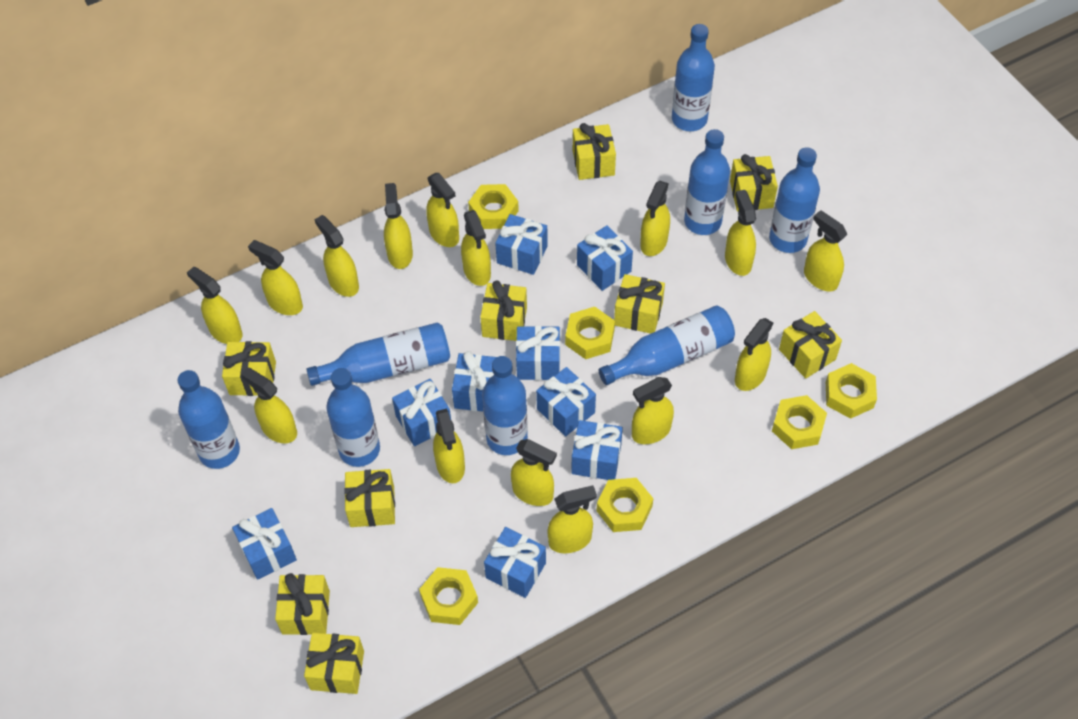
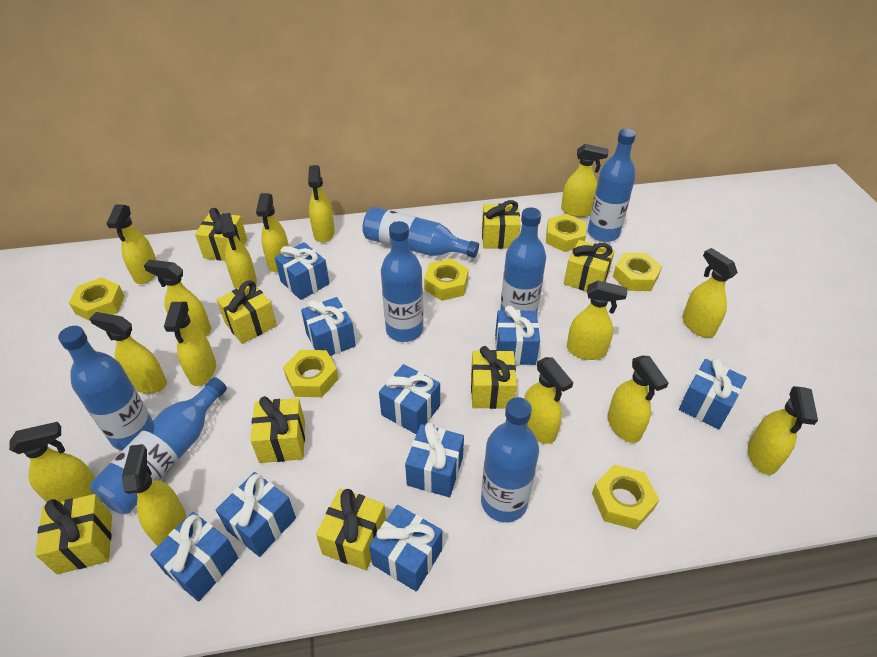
blue bottle: [177,370,240,469] [306,322,450,386] [326,368,380,467] [482,356,528,455] [599,306,735,385] [672,24,715,131] [684,129,730,235] [769,147,820,253] = 8 -> [58,326,153,450] [90,377,227,514] [362,207,479,258] [381,221,423,342] [481,397,539,522] [500,207,546,312] [588,129,636,242] = 7
yellow gift: [222,341,276,396] [275,573,330,635] [304,633,364,694] [344,469,395,527] [480,280,527,341] [573,123,616,180] [614,274,665,334] [730,154,778,211] [779,311,842,379] = 9 -> [35,494,112,574] [195,208,247,261] [217,281,277,344] [250,396,305,463] [316,489,386,570] [471,346,517,409] [482,200,521,249] [564,240,615,291] = 8

